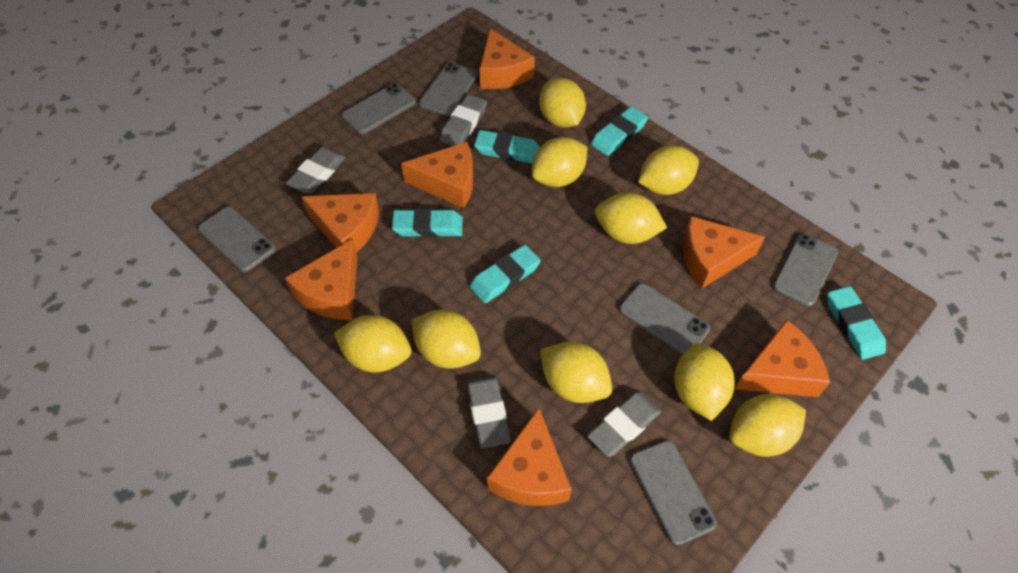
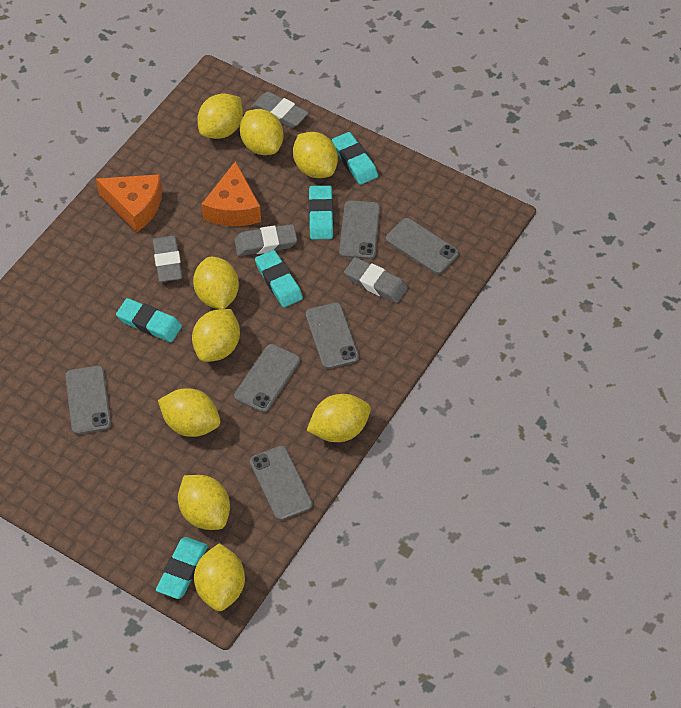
orange cheese: [285,239,358,320] [301,193,379,252] [401,142,473,208] [479,28,535,89] [487,408,572,506] [682,216,765,289] [735,320,830,397] = 7 -> [96,174,162,232] [202,161,261,226] = 2

